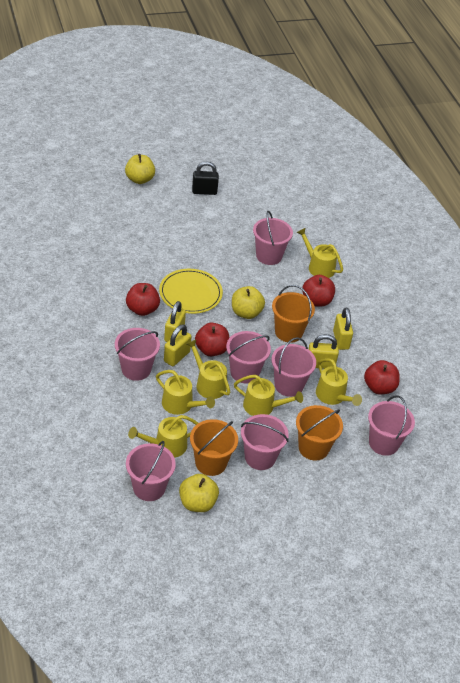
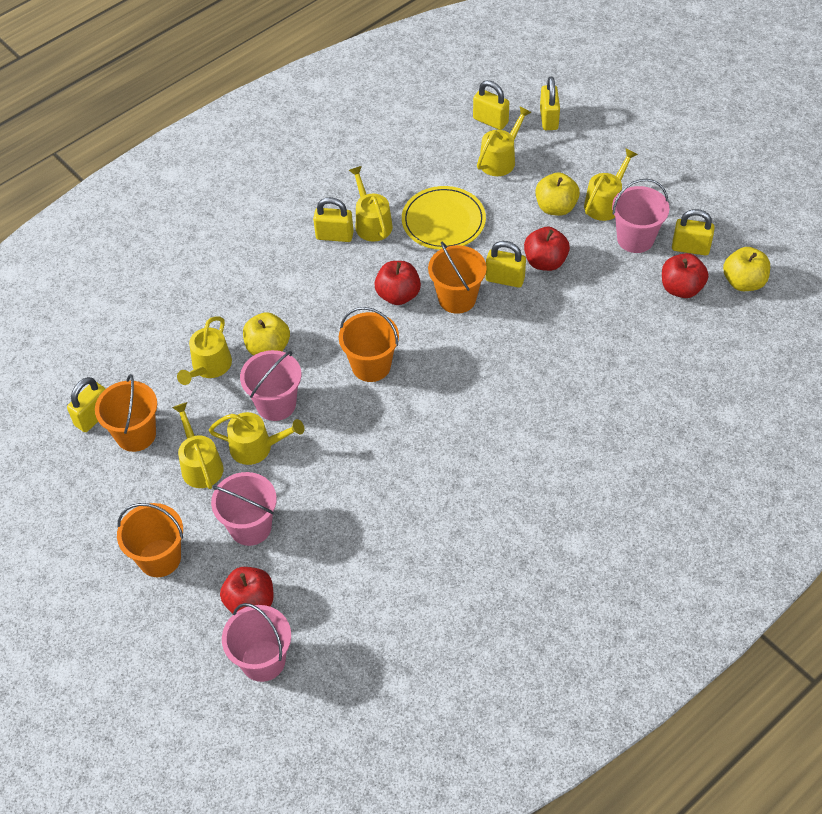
black padlock: [192,161,219,195] = 1 -> none = 0
orange bucket: [190,419,238,476] [272,285,315,343] [296,405,343,461] = 3 -> [95,374,157,452] [117,503,183,577] [339,307,399,382] [428,242,487,314] = 4
pink bucket: [115,328,160,381] [126,441,176,501] [226,331,271,383] [241,414,289,470] [253,211,293,265] [271,337,316,397] [368,395,415,456] = 7 -> [211,472,277,546] [222,603,291,682] [240,350,301,421] [612,179,669,253] = 4
yellow padlock: [164,301,186,342] [164,324,192,366] [309,334,339,369] [333,307,353,350] = 4 -> [67,377,105,432] [313,197,354,242] [473,80,509,130] [486,241,526,288] [540,76,560,130] [672,209,715,255] = 6

